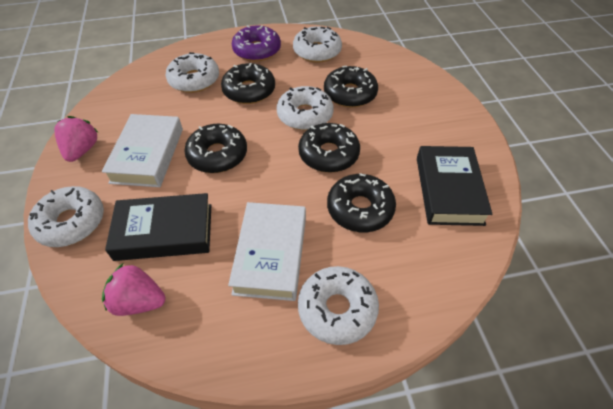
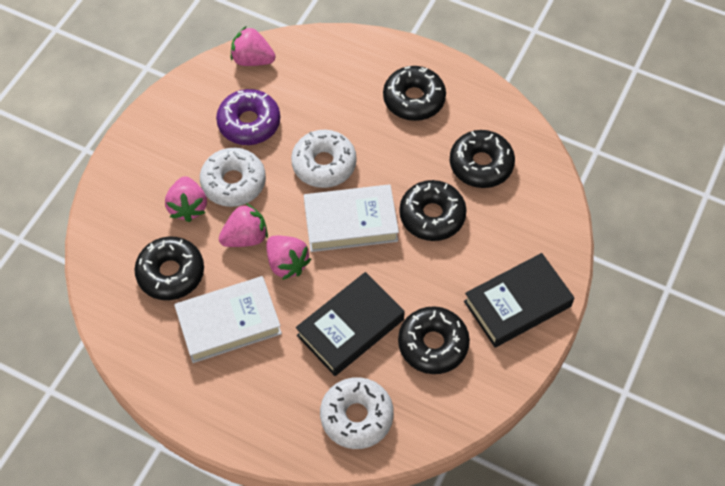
pink strawberry: [54,116,98,162] [102,263,165,316] = 2 -> [165,176,207,222] [219,203,268,247] [231,26,275,66] [266,236,311,280] = 4
white donut: [28,186,104,247] [166,52,219,93] [277,86,334,130] [293,26,342,63] [298,266,379,345] = 5 -> [200,148,266,207] [291,130,357,188] [320,377,394,449] = 3

